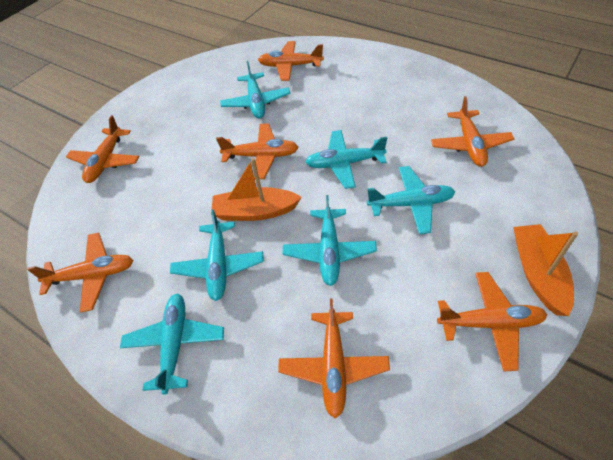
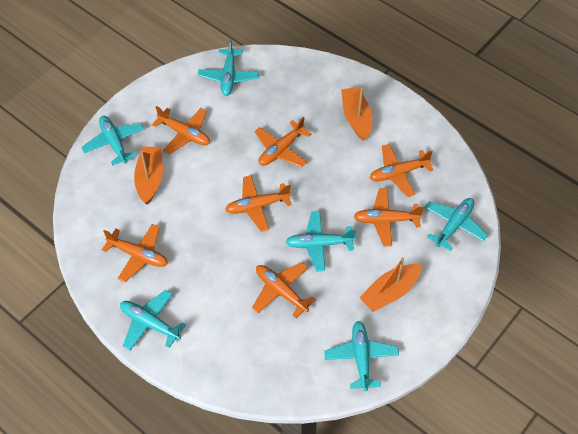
orange boat: [212,158,302,221] [513,224,578,316] = 2 -> [134,147,163,204] [341,87,372,141] [359,257,422,312] = 3

